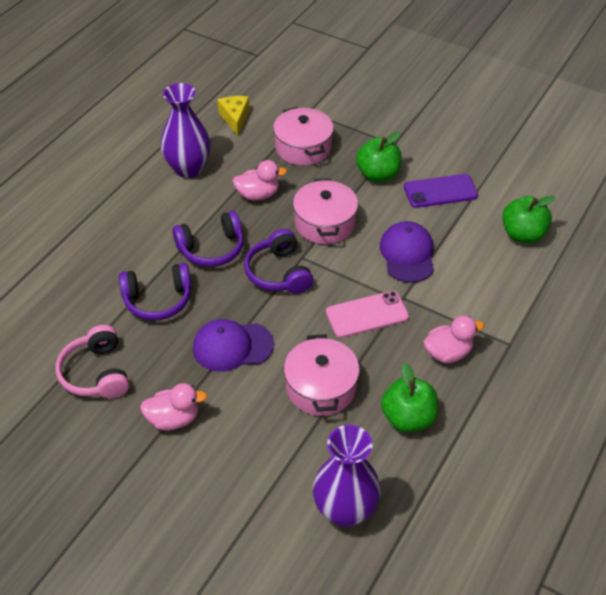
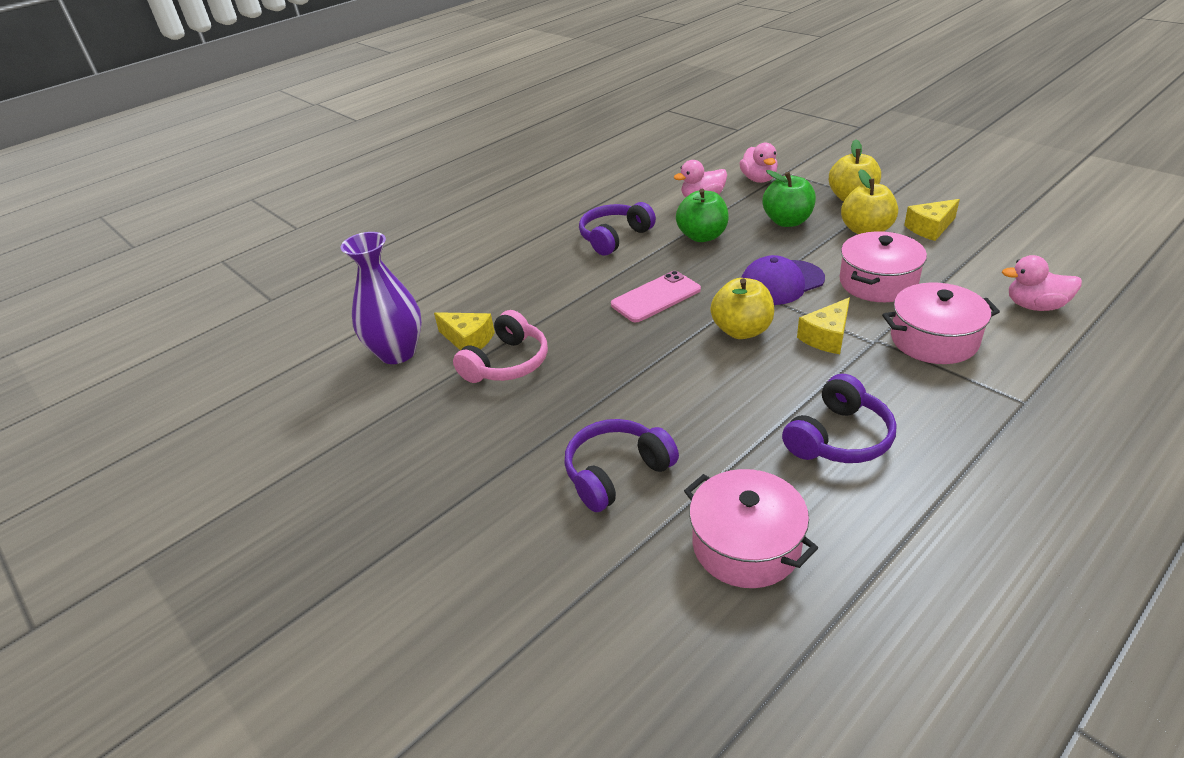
green apple: [356,132,402,182] [381,363,438,432] [502,196,555,243] = 3 -> [676,189,729,242] [763,170,816,227] = 2
purple cap: [193,319,274,372] [380,221,434,283] = 2 -> [741,255,825,305] = 1
purple phone: [404,174,478,208] = 1 -> none = 0
purple vase: [161,83,211,178] [313,425,381,527] = 2 -> [341,232,422,364] = 1
yellow apple: none = 0 -> [710,278,774,339] [829,140,881,202] [841,169,898,234] = 3
yellow cheese: [217,96,250,136] = 1 -> [434,312,495,350] [797,298,850,354] [904,199,960,241] = 3

